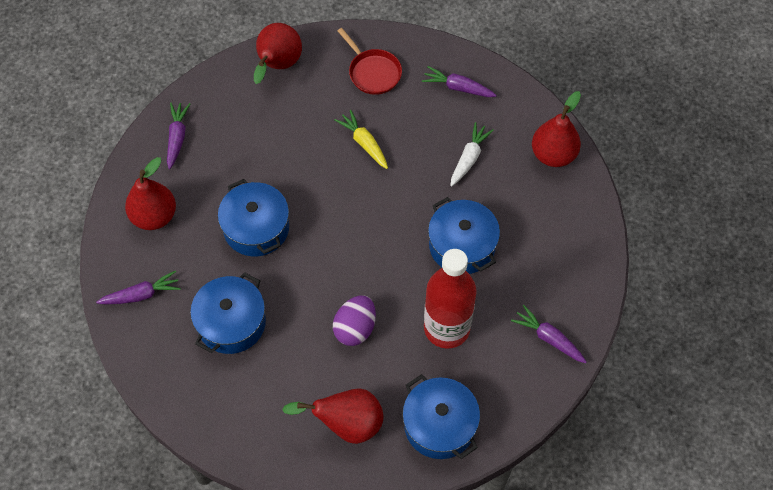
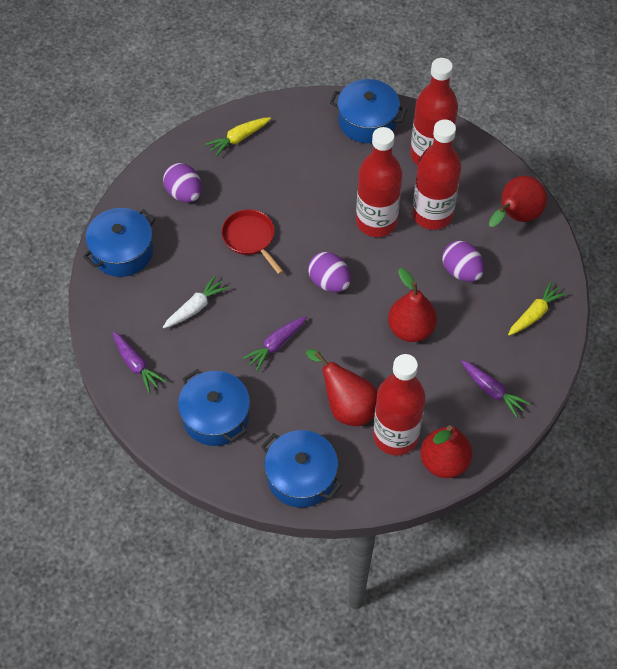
purple carrot: [96,271,181,304] [167,103,190,169] [422,66,497,97] [511,305,586,363] = 4 -> [113,332,167,393] [242,316,307,371] [461,360,530,418] = 3
purple egg: [333,295,376,346] = 1 -> [163,163,202,203] [308,252,351,292] [442,240,484,282] = 3
red bottle: [424,249,477,349] = 1 -> [356,127,402,237] [373,354,425,455] [410,58,458,165] [412,119,461,230] = 4
yellow carrot: [334,110,388,169] = 1 -> [206,117,271,157] [508,281,567,335] = 2

